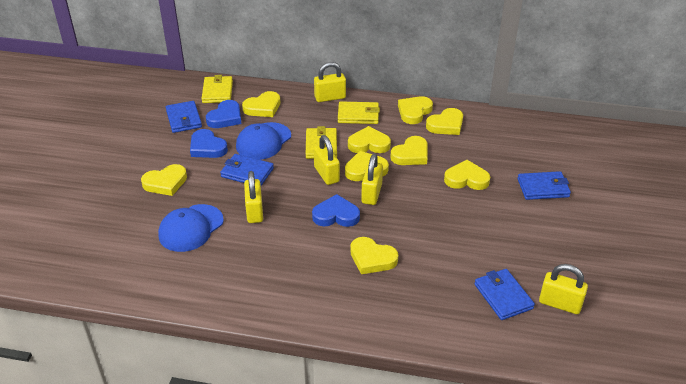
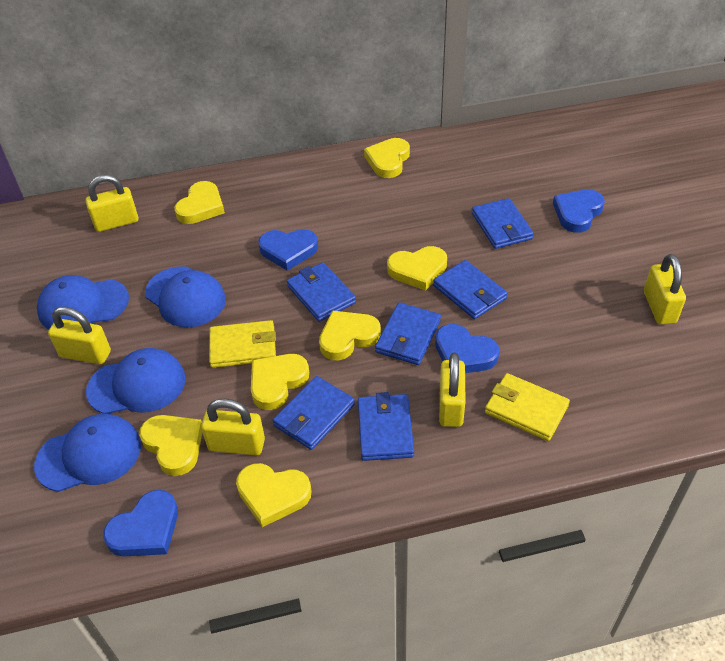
blue cap: [158,204,224,252] [236,122,291,160] = 2 -> [34,414,141,492] [37,275,129,329] [86,348,186,414] [145,266,226,328] = 4
blue heart: [190,129,228,158] [206,100,241,128] [312,194,360,227] = 3 -> [103,490,178,556] [258,229,318,271] [435,324,499,373] [553,190,605,233] = 4
blue wallet: [166,101,202,133] [220,154,274,186] [474,269,535,320] [517,171,571,200] = 4 -> [273,376,355,450] [287,262,356,322] [358,392,414,461] [375,302,441,365] [433,260,507,319] [472,198,534,249] = 6
yellow heart: [141,164,187,196] [242,91,280,117] [345,151,389,181] [348,126,391,153] [350,237,398,274] [390,136,428,165] [398,96,433,124] [426,108,463,135] [444,160,490,190] = 9 -> [139,415,202,476] [174,181,225,224] [236,463,312,527] [251,354,309,410] [319,311,381,360] [364,138,410,178] [387,246,447,291] = 7
yellow wallet: [201,75,233,103] [306,126,337,159] [338,101,380,124] = 3 -> [209,320,276,368] [485,373,570,441] = 2

